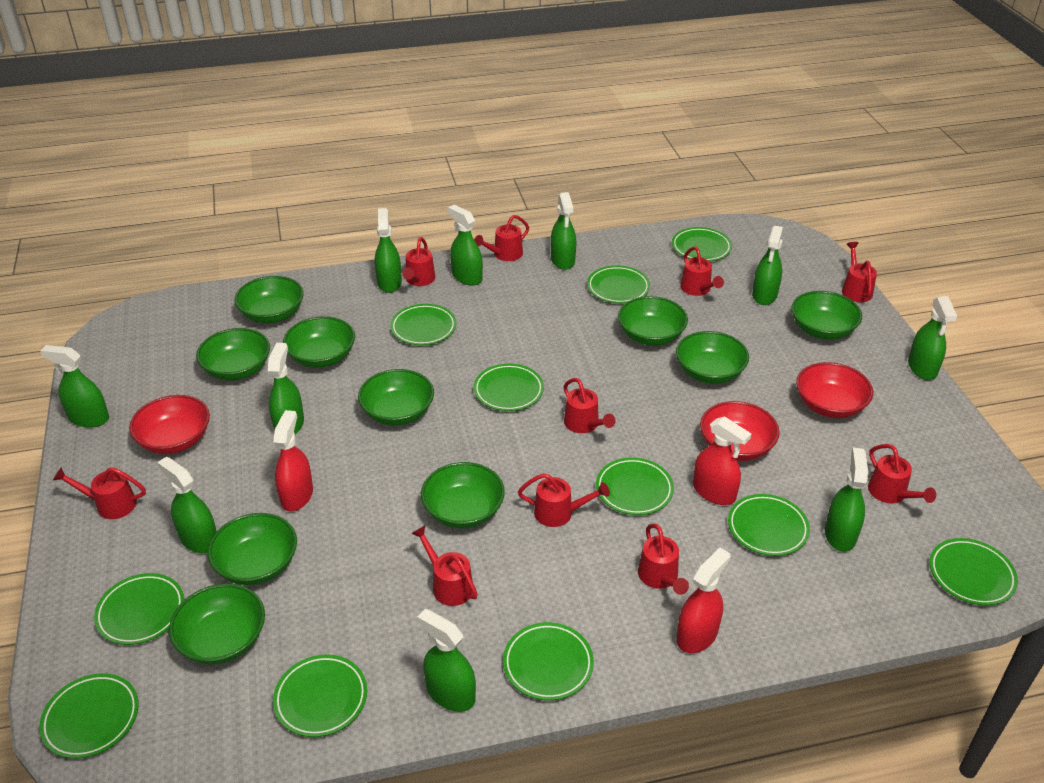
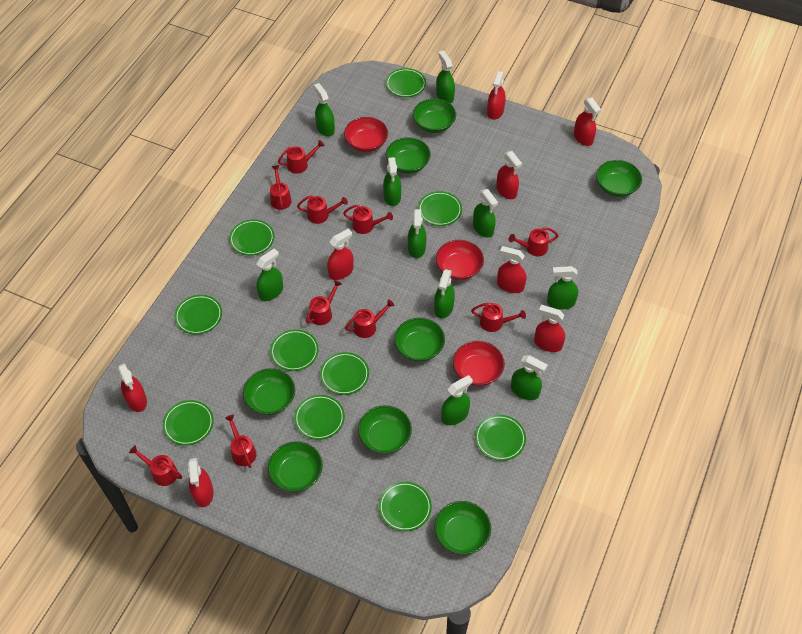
green bowl: [169,583,265,664] [196,328,270,381] [208,513,297,585] [234,276,304,323] [283,316,355,368] [358,369,434,426] [421,462,505,528] [618,296,688,346] [676,331,749,384] [791,291,862,340] = 10 -> [243,368,295,415] [268,441,323,492] [358,405,412,454] [386,137,431,174] [394,318,445,362] [413,98,456,133] [435,501,491,555] [596,160,642,197] = 8
green plate: [39,673,139,759] [94,573,184,645] [273,655,367,737] [390,304,456,345] [474,364,544,411] [503,622,594,701] [587,266,650,303] [596,457,674,515] [672,227,732,261] [728,494,810,556] [929,538,1018,606] = 11 -> [163,400,214,446] [175,295,222,335] [229,219,274,256] [270,329,319,371] [294,395,345,440] [320,352,369,395] [379,482,432,532] [386,68,426,97] [418,191,462,226] [475,415,526,461] = 10
red spray bottle: [273,410,313,511] [677,548,730,653] [693,416,751,505] = 3 -> [118,363,147,412] [188,458,213,507] [327,229,354,280] [487,71,506,120] [496,151,522,199] [497,246,526,293] [534,305,565,352] [574,97,601,146] = 8

